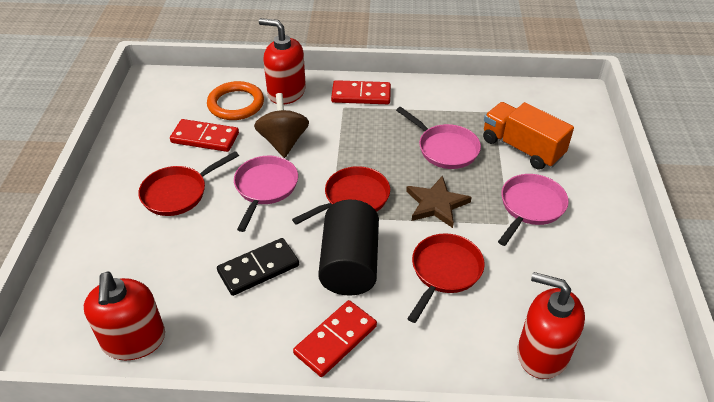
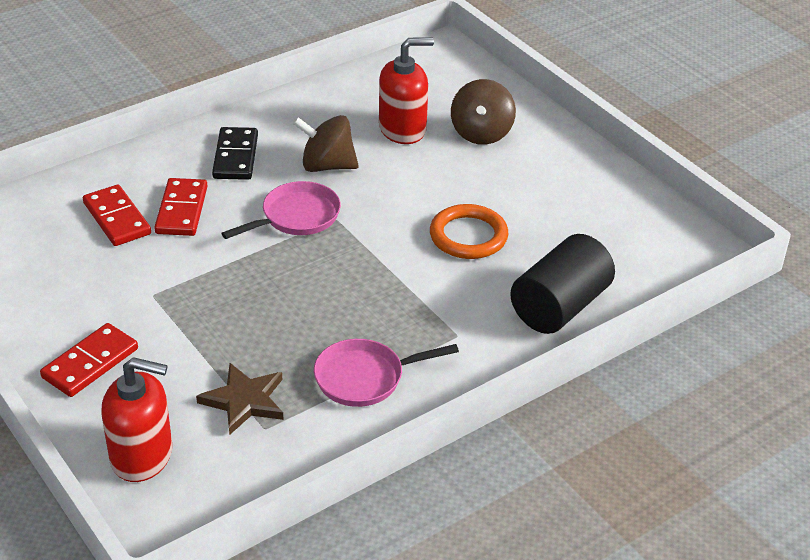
brown spinning top: [254,93,309,158] = 1 -> [293,115,359,172] [451,79,516,145] = 2
orange truck: [483,102,574,170] = 1 -> none = 0
pink pan: [234,156,298,232] [396,107,481,169] [498,174,569,246] = 3 -> [221,181,341,239] [314,339,459,407] = 2
red pan: [138,151,239,216] [292,166,390,225] [407,233,485,323] = 3 -> none = 0
red soap dispenser: [84,272,165,360] [259,18,306,104] [517,272,585,379] = 3 -> [101,357,172,482] [379,37,434,144] = 2

